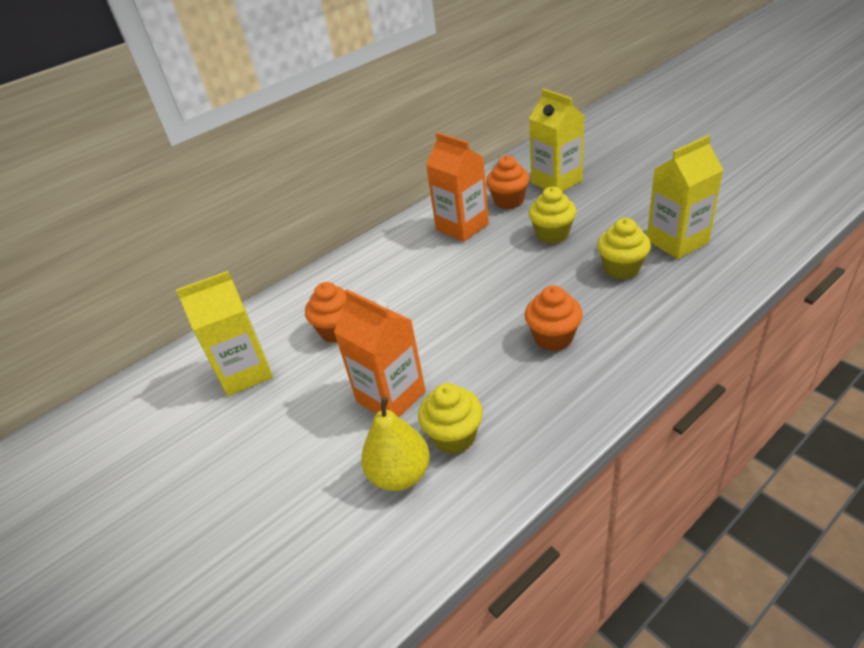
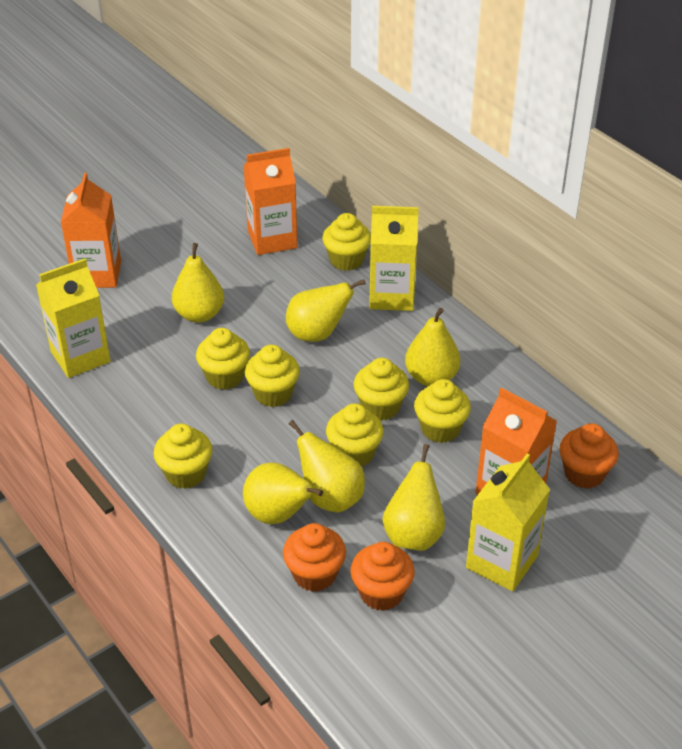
orange carton: [334,289,426,417] [426,132,489,242] = 2 -> [61,173,121,288] [244,148,297,255] [476,388,557,495] = 3
yellow cupcake: [418,383,483,454] [529,187,576,244] [597,218,651,280] = 3 -> [154,424,212,489] [196,328,250,390] [245,344,300,407] [322,213,371,271] [326,403,384,467] [354,358,409,421] [414,379,471,443] = 7
yellow pear: [361,396,430,491] = 1 -> [172,243,224,323] [243,463,323,524] [286,279,366,342] [289,420,365,513] [382,444,445,551] [405,308,460,386] = 6

